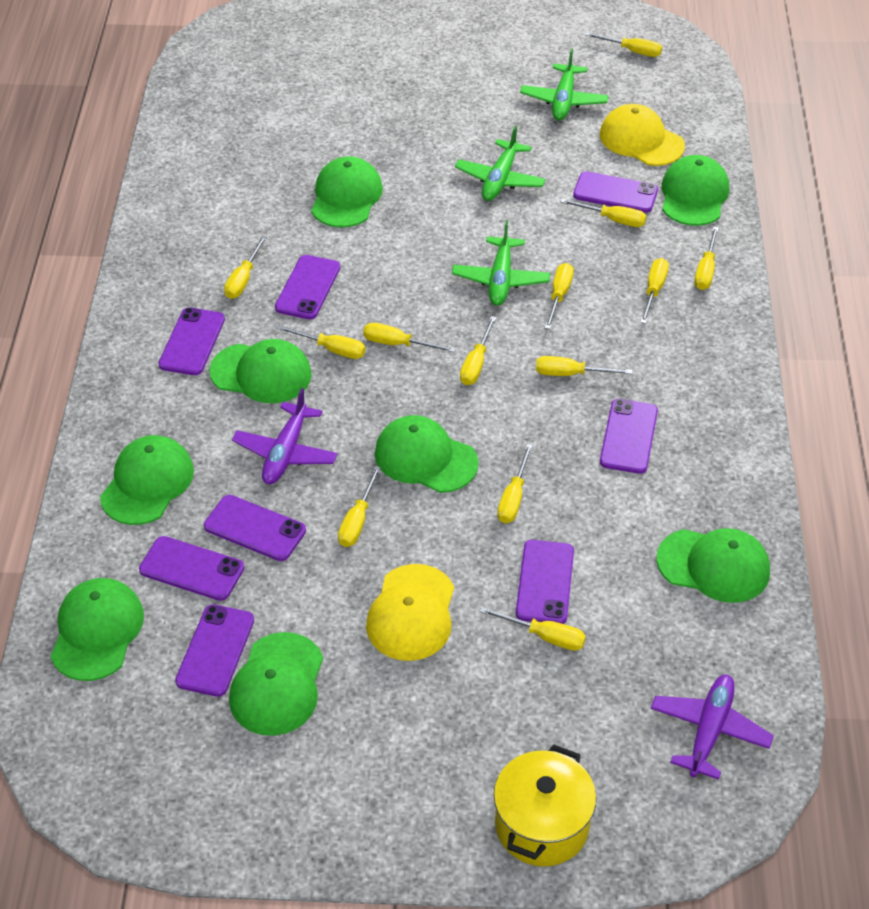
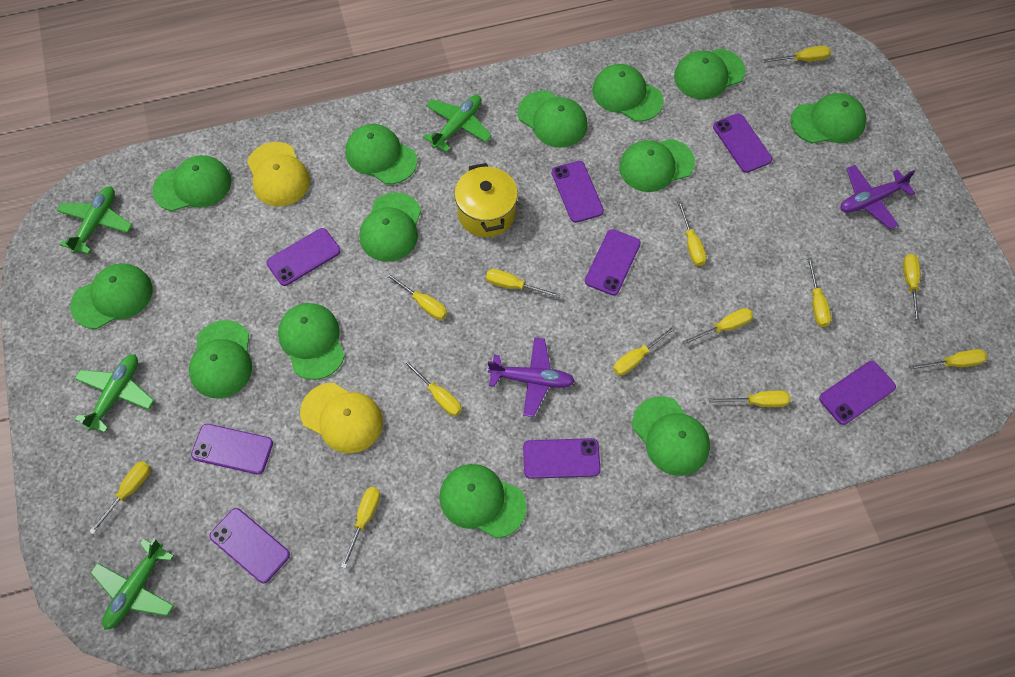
green cap: [50,578,144,681] [100,435,194,525] [209,339,312,403] [229,632,323,736] [311,156,383,228] [375,415,479,493] [656,528,770,603] [662,155,729,226] = 8 -> [70,263,152,329] [152,155,231,211] [189,320,252,399] [278,303,345,380] [346,124,417,184] [359,192,421,262] [439,464,527,538] [518,90,588,148] [592,64,664,122] [619,139,695,192] [632,396,710,476] [674,49,746,100] [790,93,866,143] = 13
green plane: [452,220,550,306] [455,126,546,201] [520,49,609,120] = 3 -> [57,186,132,254] [74,354,154,433] [91,538,174,630] [423,95,492,152] = 4

